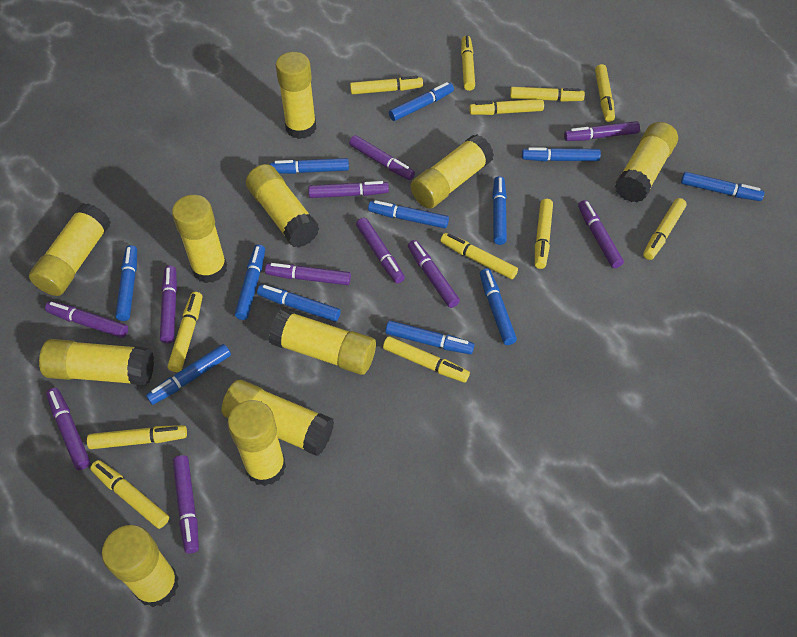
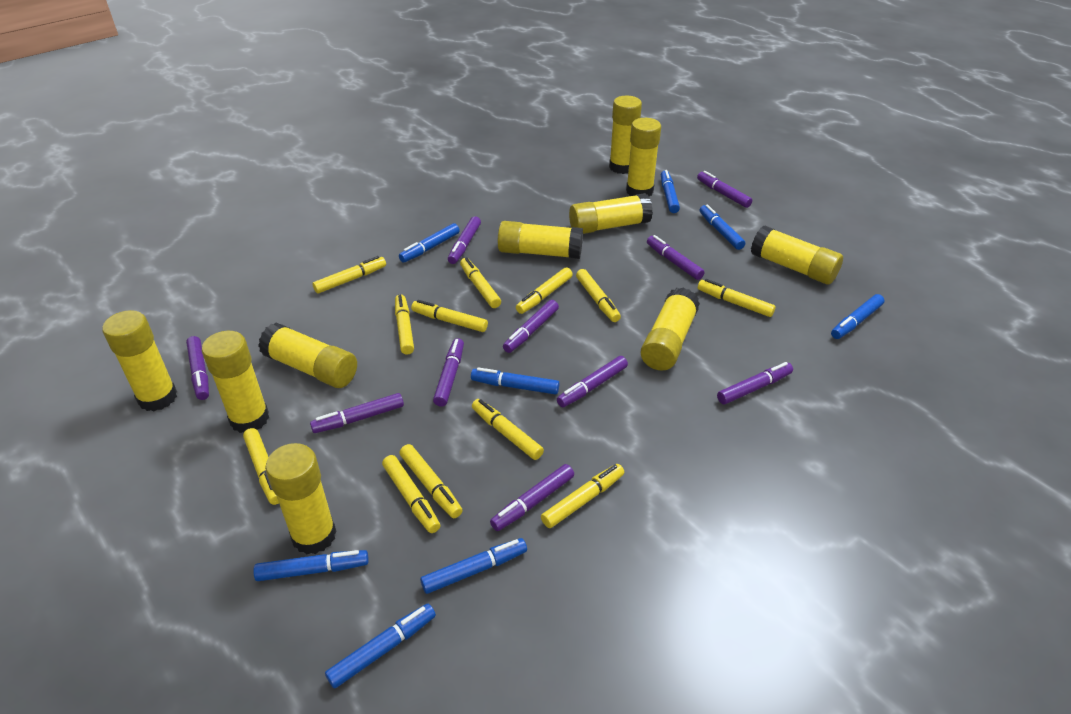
blue marker: [115,245,137,321] [146,344,231,405] [235,245,265,320] [257,284,341,322] [270,158,349,174] [368,200,449,228] [385,321,474,354] [389,82,454,121] [480,268,517,345] [492,176,507,245] [522,147,601,162] [681,172,764,201] = 12 -> [253,550,369,581] [325,604,436,688] [399,223,460,263] [420,538,527,594] [471,367,559,395] [661,170,680,213] [700,204,745,250] [831,294,885,339] = 8
purple marker: [45,301,128,338] [46,388,90,470] [160,266,177,343] [173,455,199,554] [265,263,351,285] [308,181,389,198] [349,135,415,180] [356,218,405,284] [408,240,460,308] [564,121,640,141] [578,200,624,268] = 11 -> [186,336,209,400] [310,393,404,433] [433,338,464,407] [448,216,481,264] [490,464,574,531] [503,300,559,353] [557,356,628,407] [647,235,705,280] [697,171,752,208] [717,362,793,405] = 10
yellow glue stick: [29,203,111,296] [39,339,154,386] [102,525,179,608] [172,195,227,283] [221,380,334,456] [228,400,286,486] [246,164,319,248] [269,309,376,375] [276,52,316,139] [411,134,494,208] [615,122,678,202] = 11 -> [102,310,177,411] [202,331,269,433] [258,323,357,388] [265,443,337,555] [498,221,583,259] [569,193,653,234] [609,96,642,174] [626,118,661,196] [641,288,700,371] [751,226,843,284] = 10

